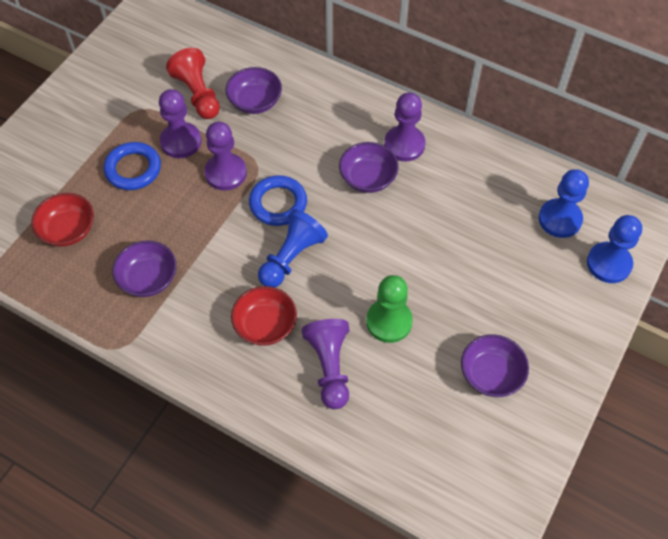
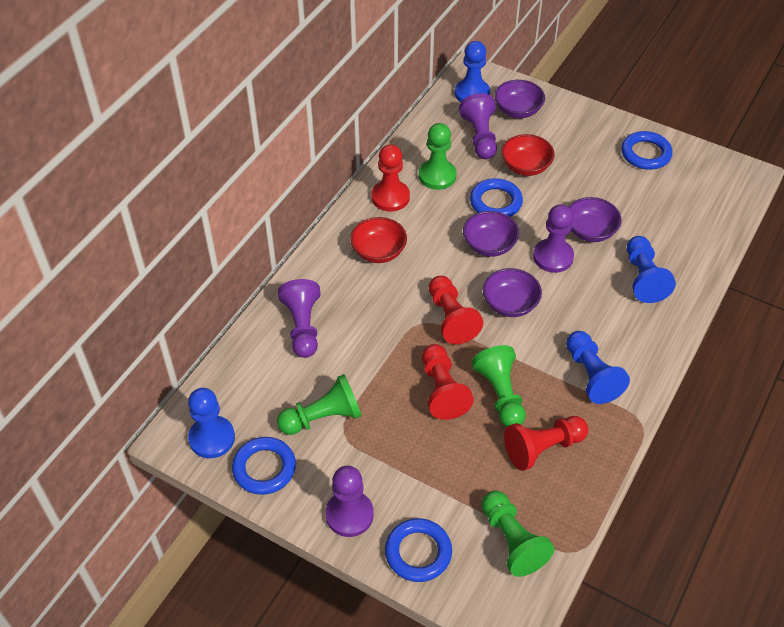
blue pawn: [258,209,328,287] [538,169,589,238] [587,215,642,283] = 3 -> [188,388,235,458] [455,41,490,102] [566,331,630,404] [627,236,676,303] = 4
blue ring: [104,142,161,190] [249,175,307,226] = 2 -> [232,437,296,495] [385,518,452,582] [470,178,523,217] [621,131,673,170] = 4
green pawn: [366,275,413,343] = 1 -> [277,374,362,435] [419,123,457,190] [472,345,526,427] [481,491,554,577] = 4
red pawn: [166,48,220,119] = 1 -> [371,144,410,212] [422,344,474,420] [429,276,483,344] [504,416,588,471] = 4

